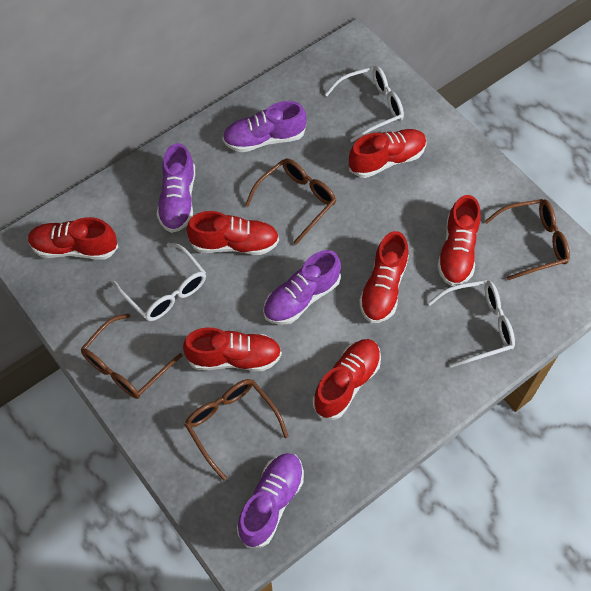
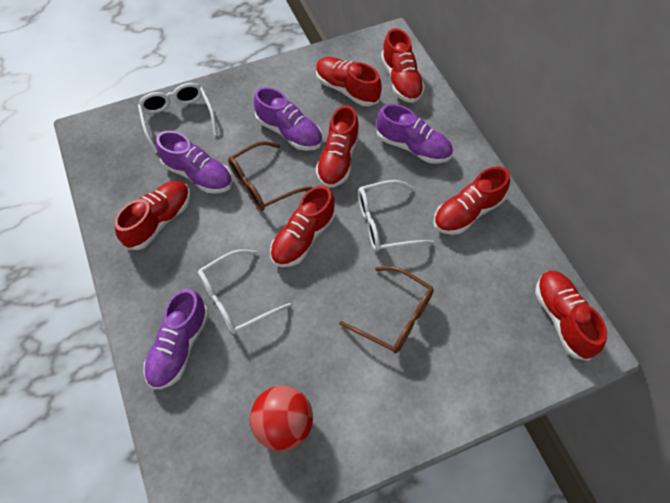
brown glasses: [81,314,182,399] [185,379,288,481] [245,159,336,245] [484,199,570,280] = 4 -> [228,141,312,211] [339,266,434,353] = 2
red ball: none = 0 -> [250,386,313,451] = 1

